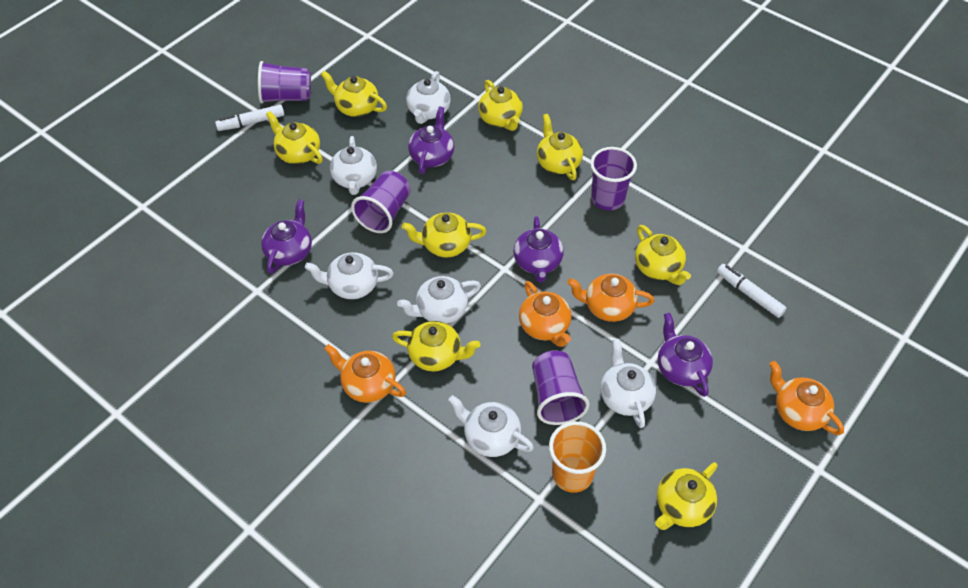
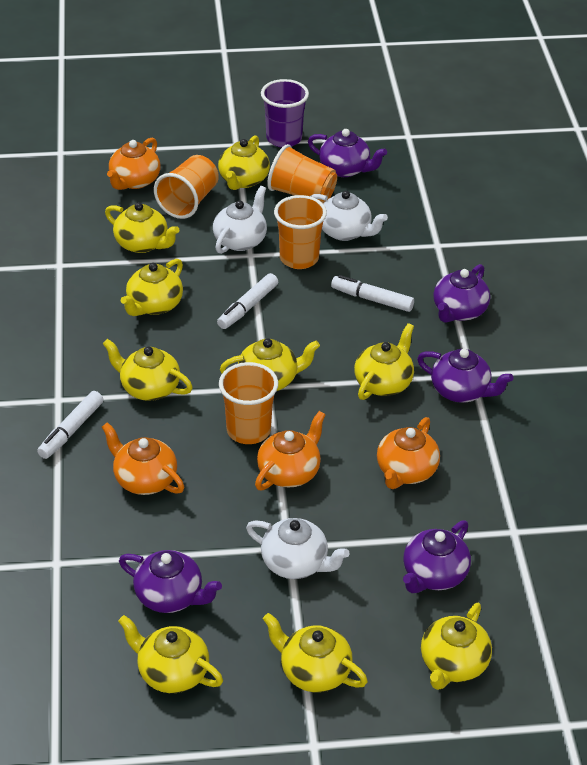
orange cup: [549,421,606,493] = 1 -> [154,155,219,219] [219,362,278,444] [267,144,337,203] [274,195,327,269] = 4
purple cup: [258,61,311,104] [351,171,411,233] [532,350,590,425] [590,147,637,210] = 4 -> [261,79,309,148] = 1
purple teapot: [261,199,312,274] [408,106,454,174] [513,216,564,282] [658,313,713,397] = 4 -> [119,550,222,613] [308,129,387,177] [403,520,471,593] [417,349,513,403] [433,264,490,323] = 5
white marker: [215,104,284,131] [717,264,787,318] = 2 -> [37,391,104,459] [217,273,278,329] [331,275,414,312] = 3
white teapot: [305,252,394,299] [330,136,377,195] [397,276,481,324] [406,71,451,124] [448,395,534,457] [600,339,656,428] = 6 -> [213,186,267,254] [246,518,349,579] [310,191,388,241] = 3
yellow teapot: [266,111,323,164] [321,71,387,117] [392,321,480,372] [402,212,487,257] [478,80,523,131] [537,114,583,180] [635,225,691,285] [655,462,717,530] = 8 -> [103,339,193,401] [105,202,179,253] [118,615,223,693] [121,259,183,316] [218,135,270,190] [220,338,320,391] [263,613,368,692] [354,323,414,400] [421,603,492,690] = 9

